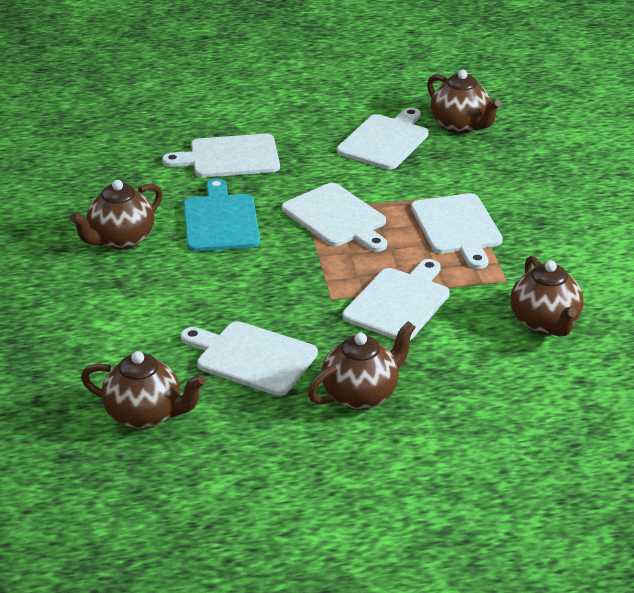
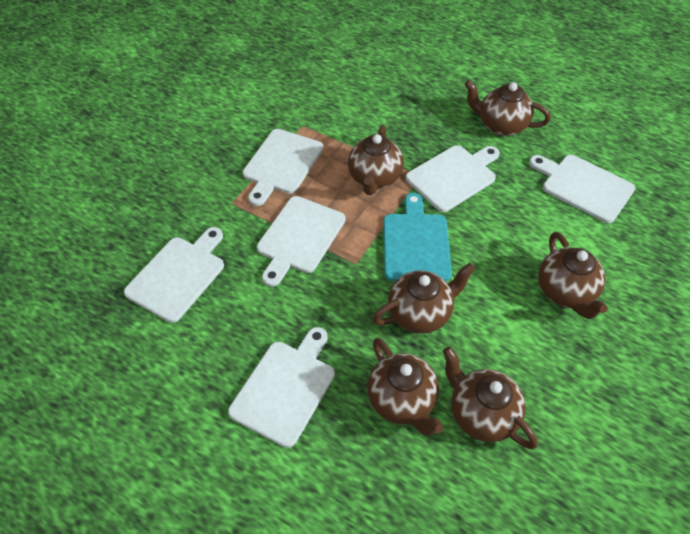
brown teapot: [70,180,162,250] [81,351,205,429] [308,321,416,410] [427,70,501,134] [510,256,584,337] = 5 -> [348,125,404,195] [367,338,444,436] [373,263,475,334] [443,347,538,449] [464,80,551,136] [538,232,608,319] = 6

